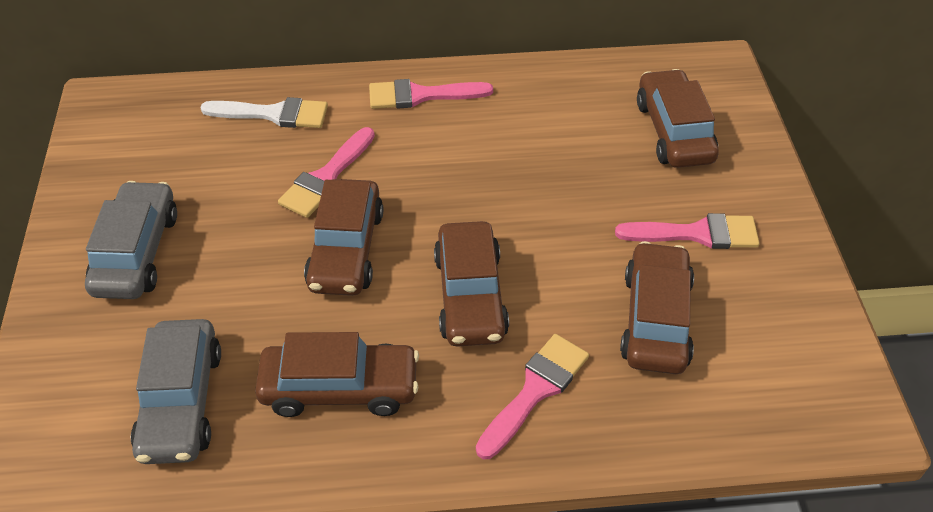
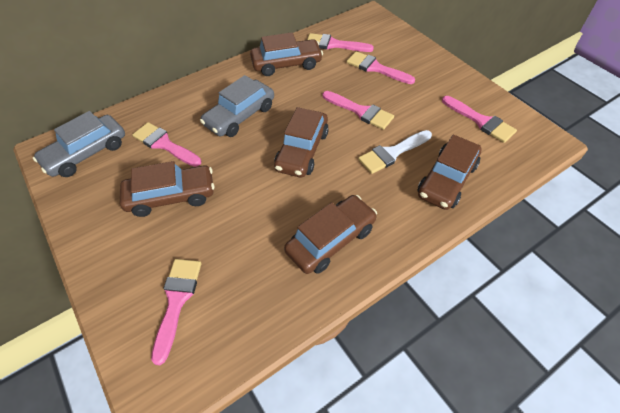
pink brush: [278,127,375,218] [369,79,493,109] [476,334,589,459] [615,213,760,249] = 4 -> [132,122,201,167] [151,259,201,365] [307,33,374,52] [323,91,394,130] [347,51,415,84] [442,96,517,143] = 6

